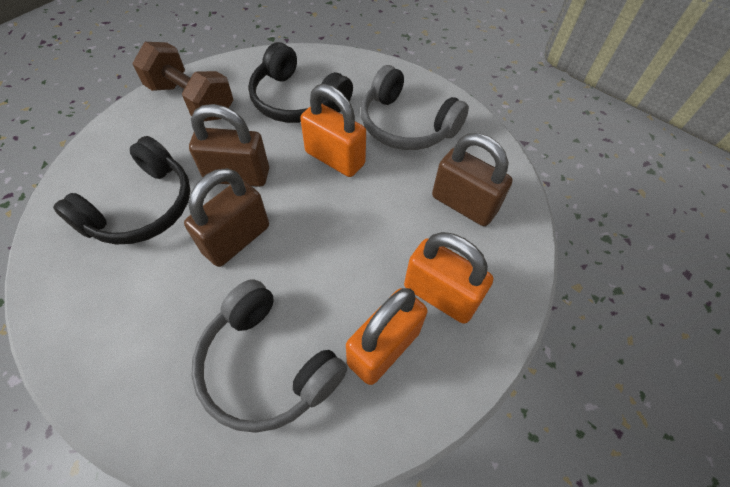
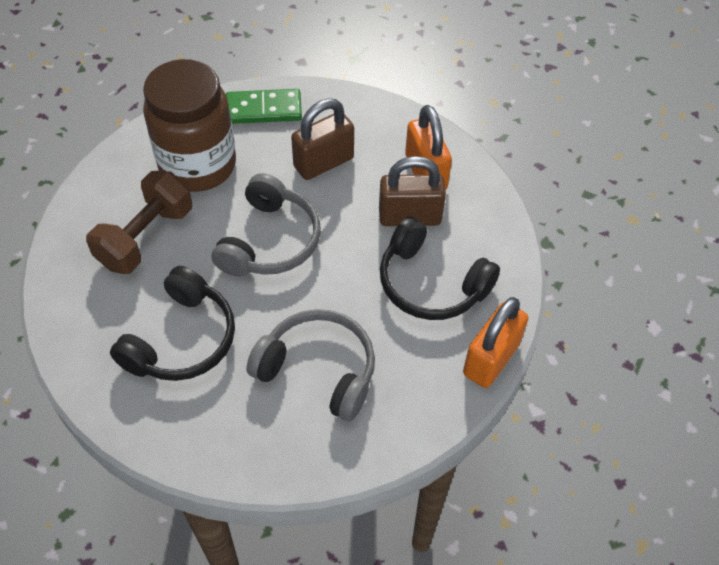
brown jar: none = 0 -> [143,59,236,192] = 1
brown padlock: [184,168,269,267] [189,104,269,187] [432,133,513,226] = 3 -> [291,98,354,180] [379,156,446,226] = 2
green domino: none = 0 -> [226,89,302,124] = 1
orange padlock: [300,84,366,177] [346,288,428,385] [404,232,493,324] = 3 -> [405,105,452,190] [463,297,528,388] = 2

